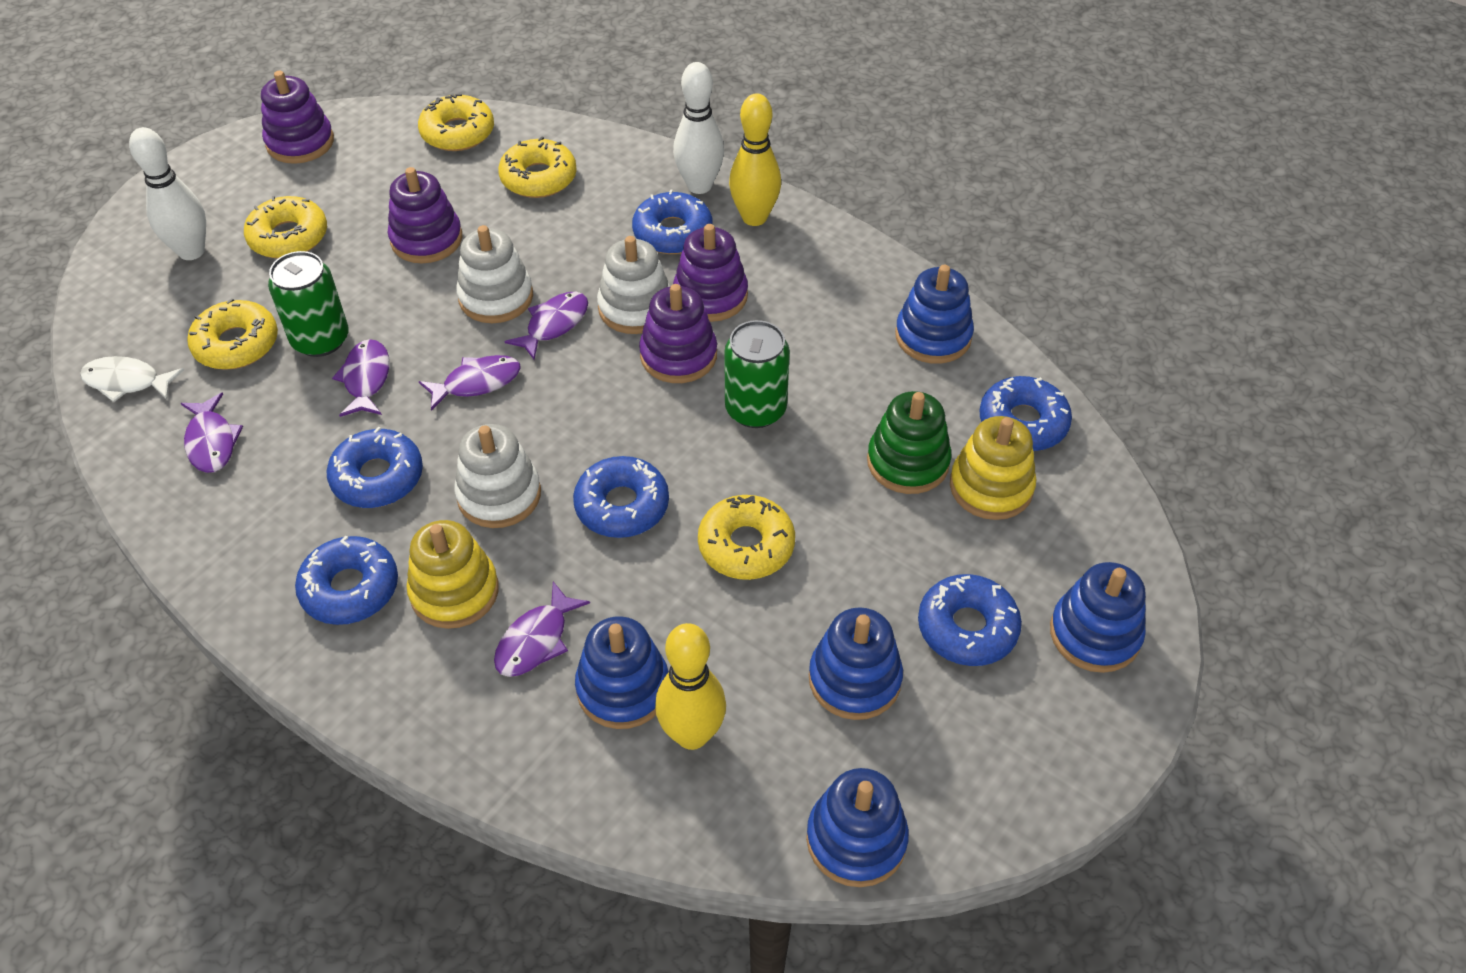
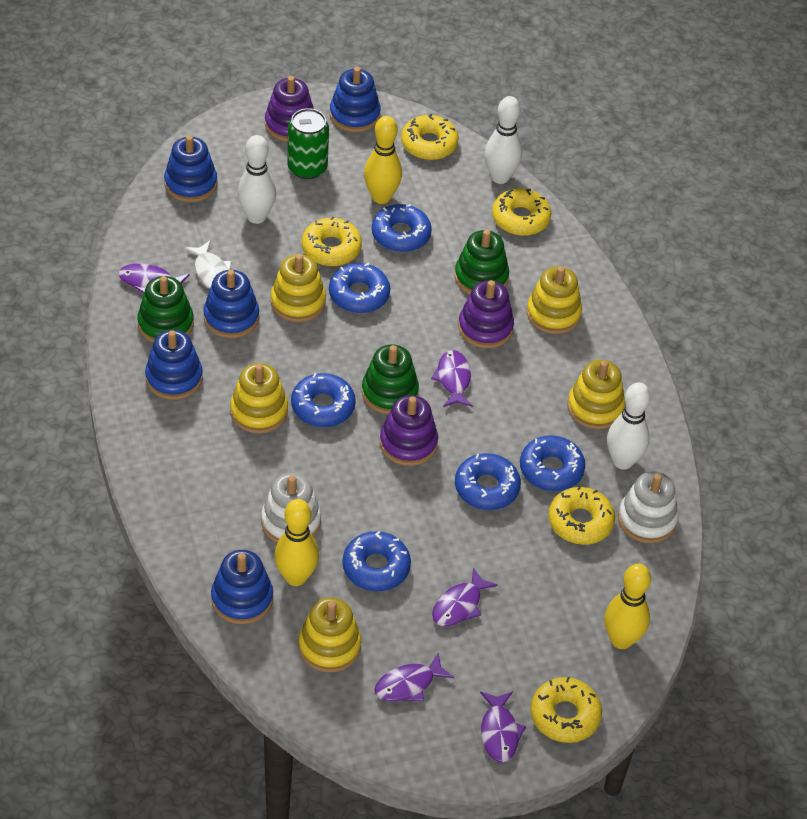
green can: [268,251,349,357] [724,320,790,428] = 2 -> [287,108,329,179] = 1
green stacking toy: [867,391,951,494] = 1 -> [137,276,194,343] [362,344,419,414] [454,230,509,294] = 3
purple stacking toy: [261,71,334,164] [388,167,462,264] [639,284,717,383] [673,224,748,322] = 4 -> [265,76,314,142] [380,395,438,466] [458,280,514,348] = 3
white bowling pin: [129,127,206,260] [673,62,724,194] = 2 -> [237,135,276,224] [484,96,522,184] [607,382,651,470] = 3
white stacking toy: [454,424,541,528] [456,225,533,323] [597,236,670,334] = 3 -> [261,473,321,543] [618,471,678,543] = 2
yellow bowling pin: [655,623,726,750] [729,93,781,226] = 2 -> [274,499,319,586] [364,116,402,204] [605,564,651,649] = 3
yellow stacking toy: [406,520,499,629] [950,416,1036,520] = 2 -> [230,363,288,434] [271,254,326,322] [298,597,361,672] [527,266,582,334] [567,360,625,429] = 5

